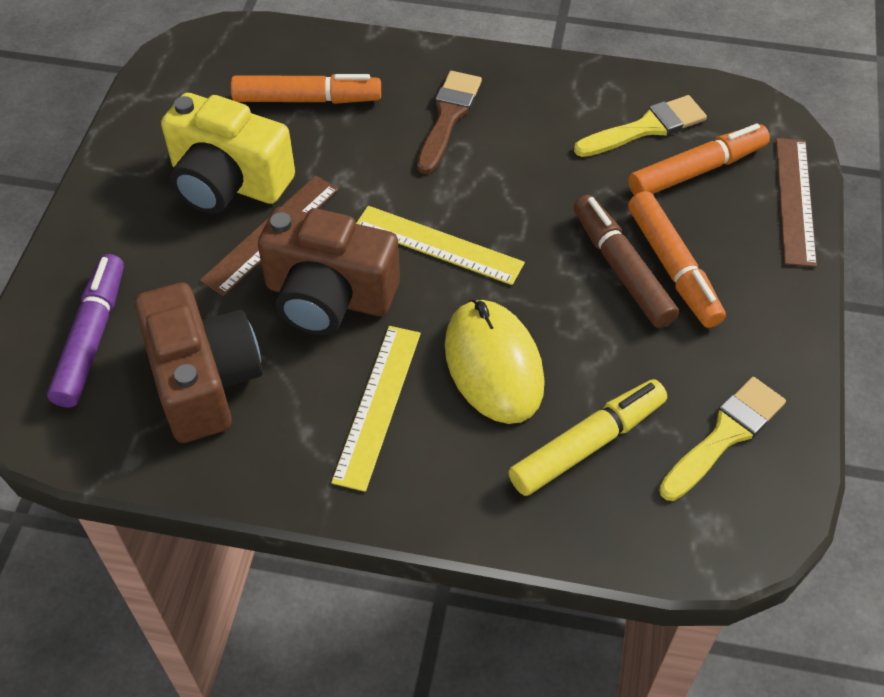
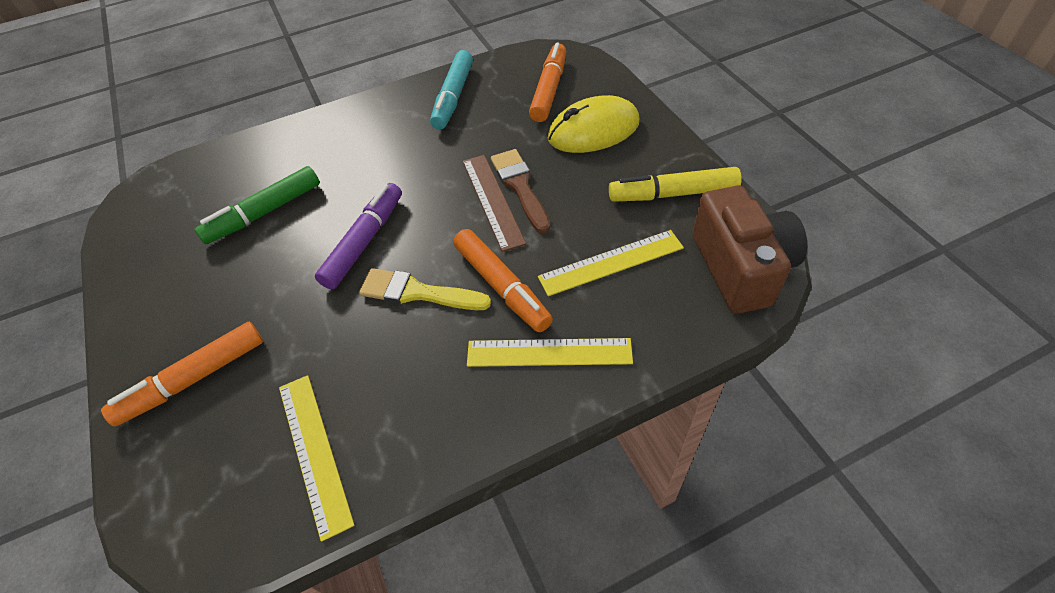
brown camera: [134,282,263,443] [258,207,400,335] = 2 -> [693,186,807,314] = 1
brown marker: [574,195,679,328] = 1 -> none = 0
brown ruler: [200,175,338,296] [776,138,817,267] = 2 -> [463,155,526,252] = 1
green marker: none = 0 -> [194,166,320,244] = 1
turquoise marker: none = 0 -> [430,50,473,130] = 1
yellow brush: [574,95,707,157] [659,377,786,501] = 2 -> [359,268,491,310] = 1
yellow camera: [161,93,295,214] = 1 -> none = 0
yellow ruler: [331,326,421,492] [356,206,525,285] = 2 -> [279,375,354,542] [467,338,633,367] [538,230,684,296] = 3

